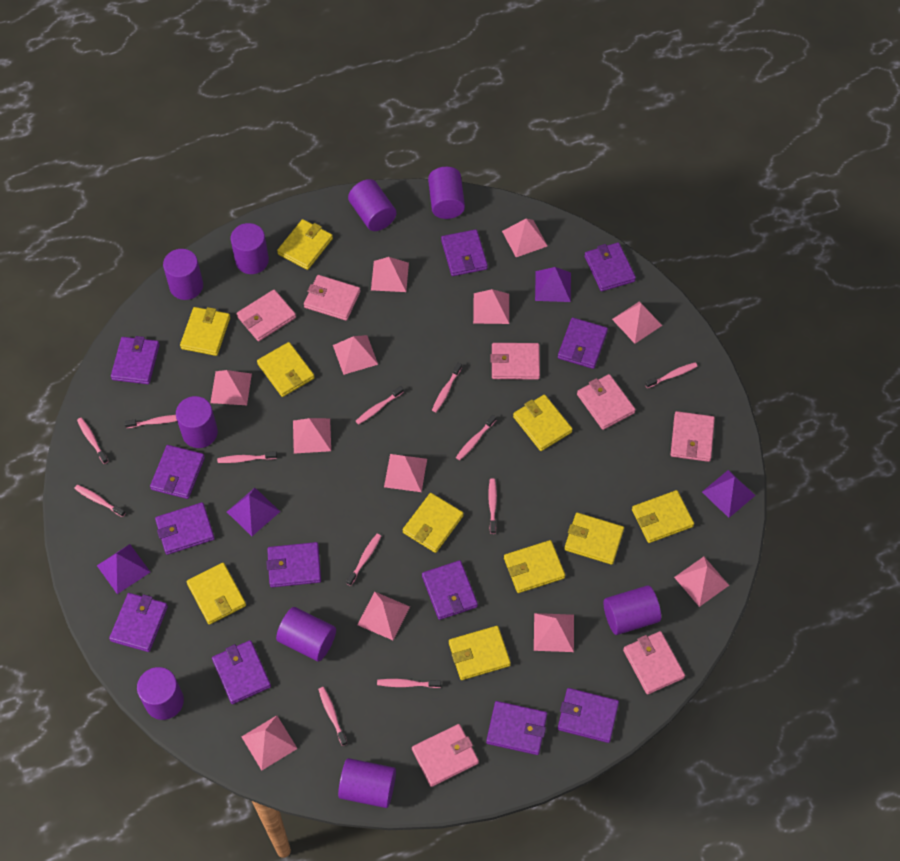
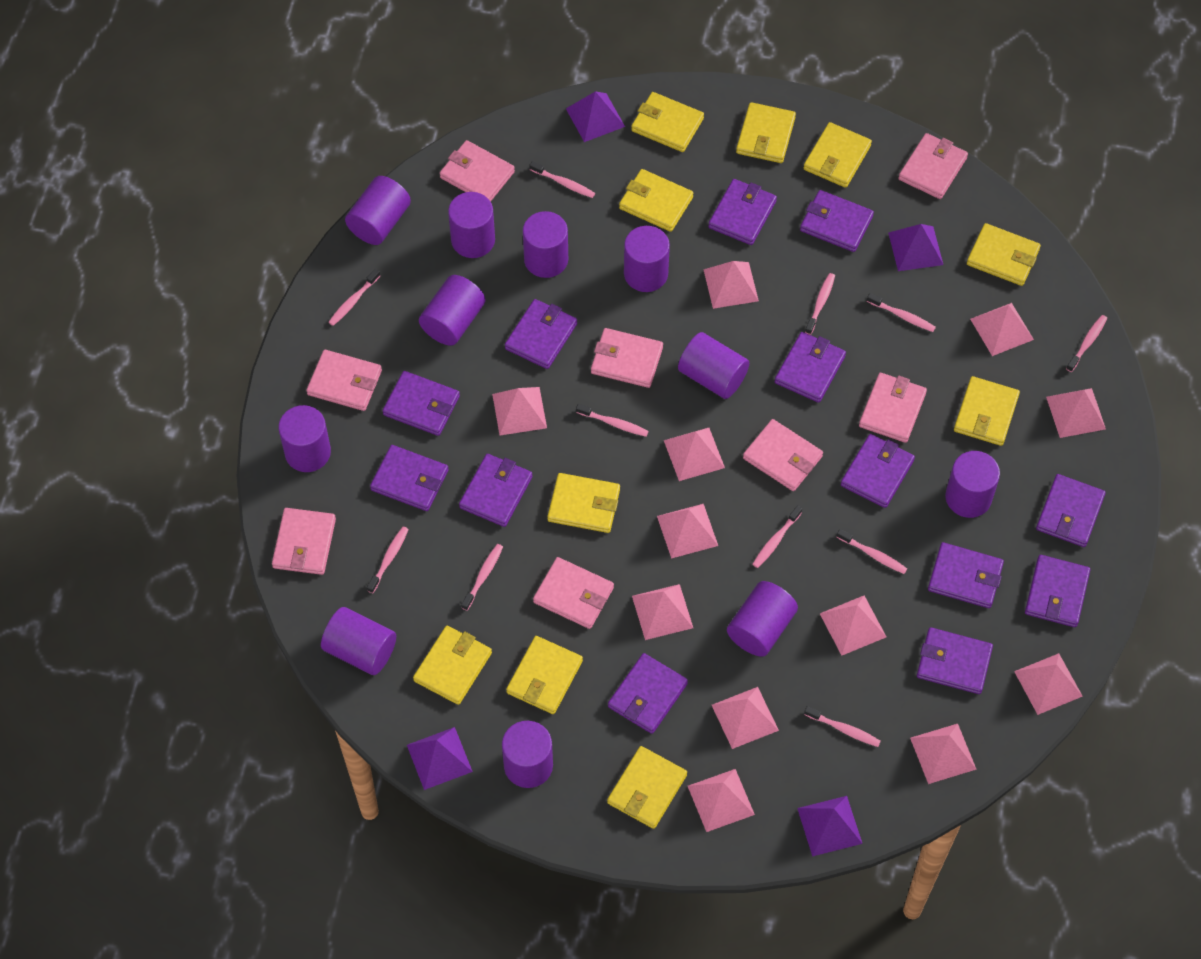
pink toothbrush: [74,485,125,517] [77,418,108,464] [124,415,177,428] [217,451,277,463] [318,687,348,746] [346,534,381,586] [356,386,404,425] [377,679,441,688] [432,363,462,412] [456,415,496,460] [488,478,497,534] [645,362,697,388] = 12 -> [328,269,380,326] [367,527,409,593] [461,544,503,611] [530,161,595,198] [576,404,649,437] [753,505,802,568] [804,706,881,747] [805,273,835,335] [837,529,907,574] [867,293,936,332] [1066,315,1107,372] = 11
pink wallet: [237,290,296,341] [304,275,360,321] [412,724,479,787] [491,343,540,380] [577,374,636,430] [623,631,685,695] [671,411,715,462] = 7 -> [272,508,336,575] [306,350,382,411] [440,140,515,202] [533,557,614,629] [591,328,663,388] [743,419,823,491] [859,373,927,443] [899,133,968,199] = 8
purple cylinder: [137,667,184,720] [163,249,203,300] [176,396,218,448] [230,223,269,274] [276,607,336,662] [338,758,396,808] [348,179,396,231] [428,167,465,219] [604,585,661,635] = 9 -> [278,405,331,472] [321,607,396,675] [345,176,411,245] [419,275,486,346] [448,192,495,258] [502,721,553,788] [523,211,568,278] [624,226,670,292] [678,332,749,399] [727,581,798,657] [945,451,1000,518] = 11
purple wallet: [109,593,168,652] [111,336,160,384] [150,445,205,499] [155,502,215,555] [212,640,271,704] [266,542,321,587] [422,560,478,620] [441,229,488,276] [486,701,547,755] [558,318,608,369] [558,688,619,743] [584,242,636,291] = 12 -> [370,445,449,511] [383,371,460,436] [459,454,532,527] [505,299,577,369] [608,653,688,734] [708,179,777,245] [775,332,846,403] [800,190,874,252] [841,434,915,508] [917,627,993,694] [928,542,1004,608] [1025,555,1090,627] [1036,474,1106,547] = 13

